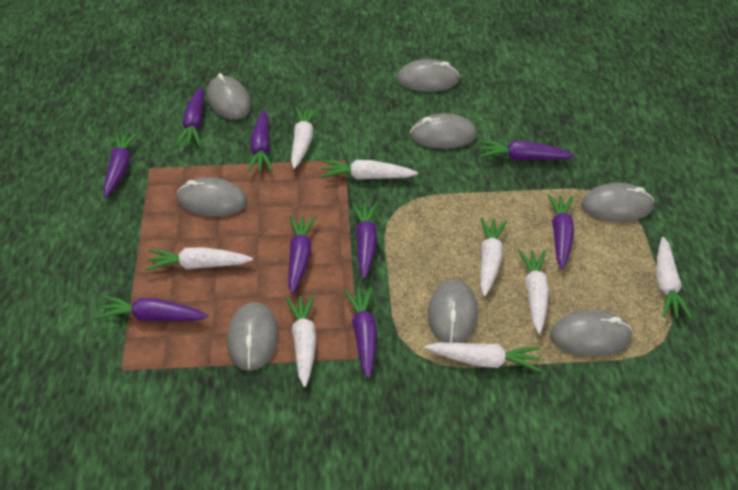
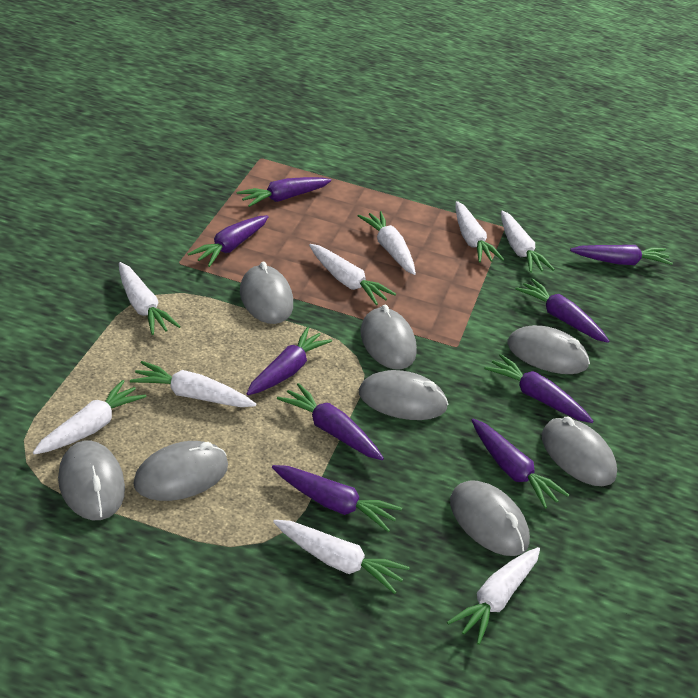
white carrot: [146,247,253,271] [286,295,317,387] [291,106,319,169] [321,160,418,180] [425,343,540,372] [480,217,507,296] [518,249,549,334] [656,237,692,319] = 8 -> [33,380,147,455] [119,262,181,335] [130,361,256,407] [273,520,410,594] [309,244,396,305] [358,211,416,275] [447,547,540,645] [455,201,504,262] [501,210,555,273] = 9

